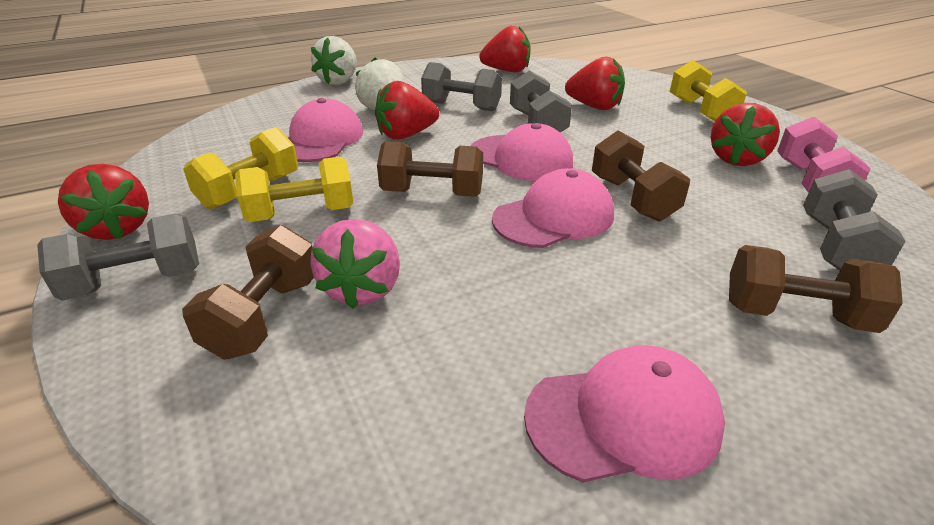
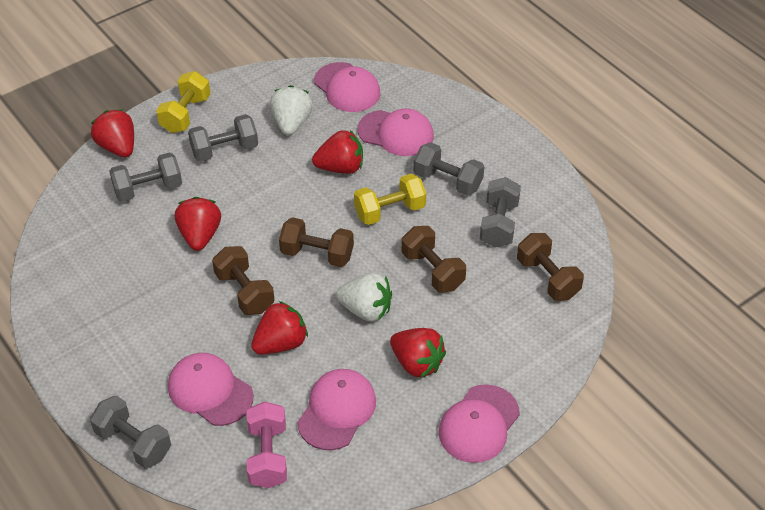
grey dumbbell: [37,214,199,301] [421,62,502,111] [510,70,572,133] [803,169,906,271] = 4 -> [90,396,171,468] [109,153,182,202] [188,114,258,162] [414,142,484,196] [480,177,521,248] = 5
pink cap: [288,98,363,162] [470,123,573,181] [492,168,614,248] [524,345,725,483] = 4 -> [168,353,254,426] [297,369,376,450] [314,62,380,112] [357,109,434,156] [439,384,520,463] = 5
pink strawberry: [310,219,400,309] = 1 -> none = 0
yellow dumbbell: [183,127,298,209] [235,157,353,222] [670,60,747,121] = 3 -> [156,71,211,133] [354,173,426,225] = 2

